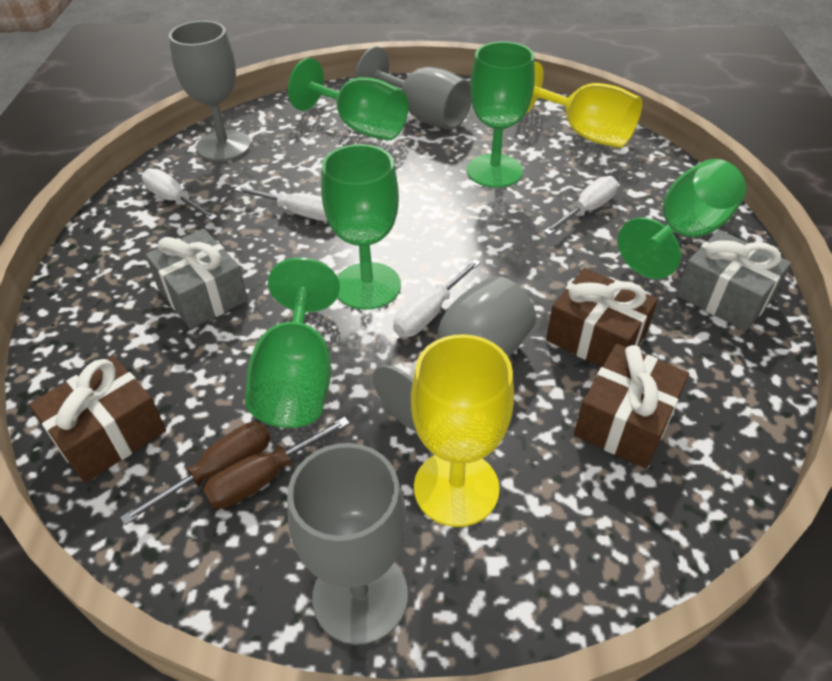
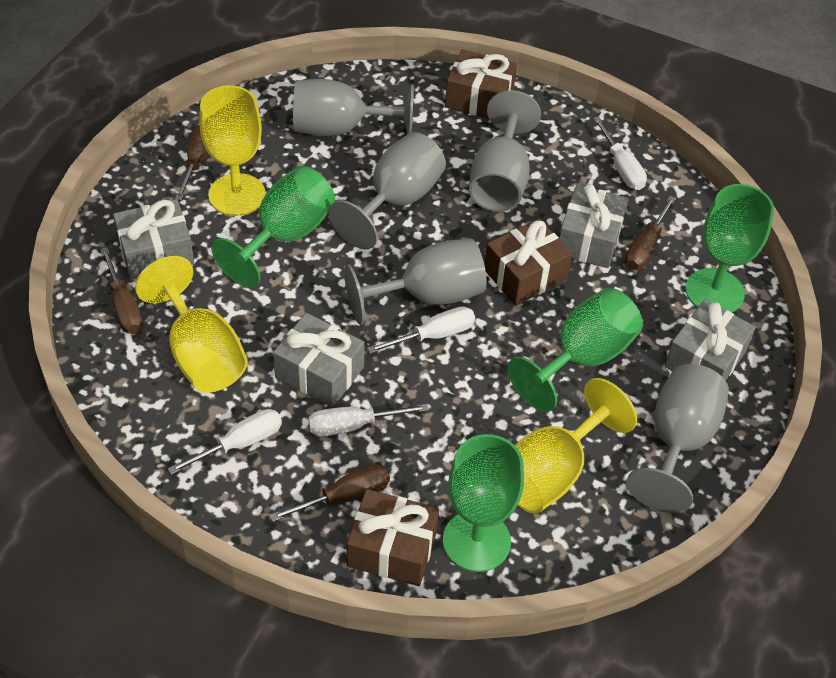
brown screwdriver: [120,422,271,525] [203,417,350,509] = 2 -> [101,247,143,334] [175,125,208,201] [270,464,390,522] [625,196,676,270] = 4
green goblet: [245,258,340,428] [288,58,408,140] [321,144,401,310] [467,42,535,188] [618,159,746,279] = 5 -> [211,166,335,288] [443,434,524,572] [508,288,643,412] [685,184,774,312] = 4
grey gift: [145,229,248,329] [676,230,791,331] = 2 -> [113,199,194,280] [273,313,364,407] [559,184,629,268] [664,300,756,381] = 4
grey goblet: [169,21,251,161] [287,443,408,645] [355,46,471,130] [373,276,536,432] = 4 -> [293,79,414,136] [329,132,446,249] [344,238,487,325] [469,90,541,212] [626,364,729,513] = 5
yellow goblet: [411,334,514,527] [526,62,642,148] = 2 -> [135,256,248,393] [199,85,266,216] [515,378,637,513] = 3

